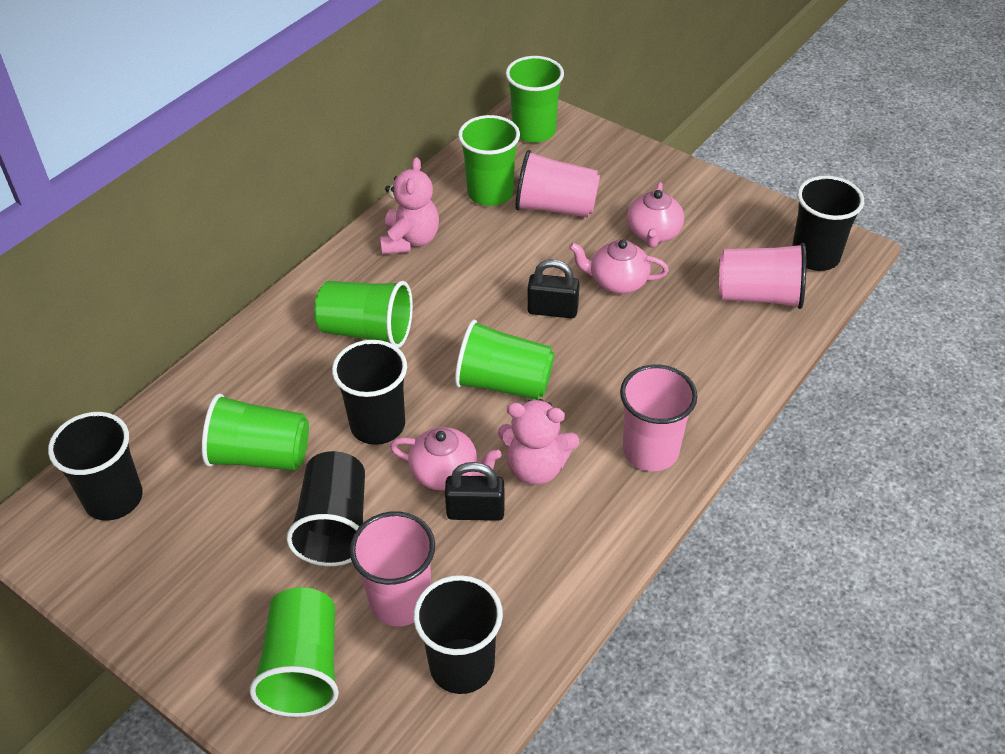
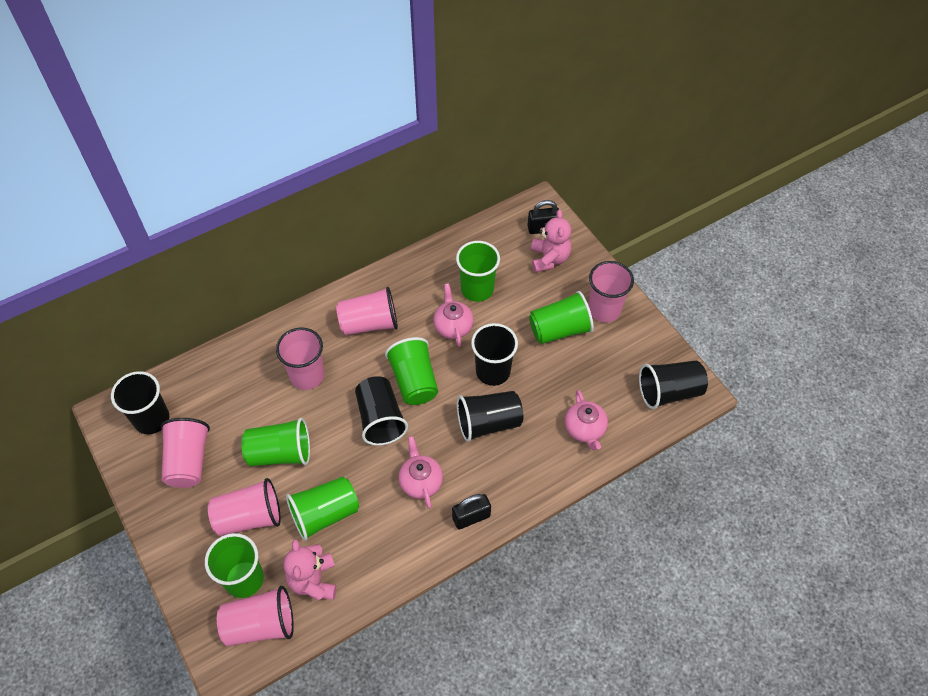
pink cup: [350,511,435,626] [515,150,600,217] [620,365,698,471] [718,243,806,309] = 4 -> [161,418,210,488] [208,478,281,536] [217,586,294,646] [276,327,325,390] [336,287,398,335] [588,261,634,322] = 6

